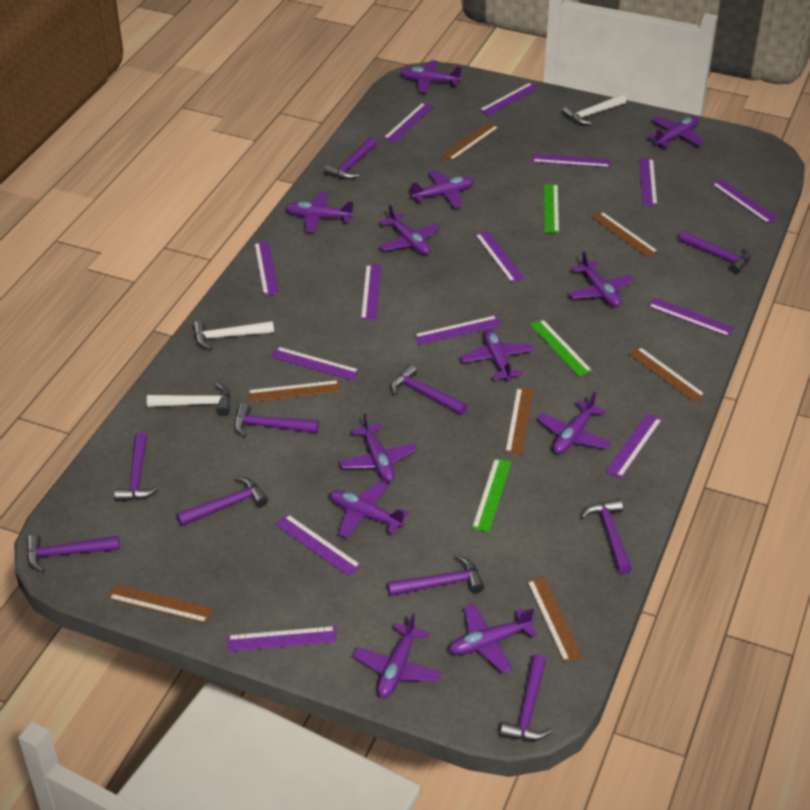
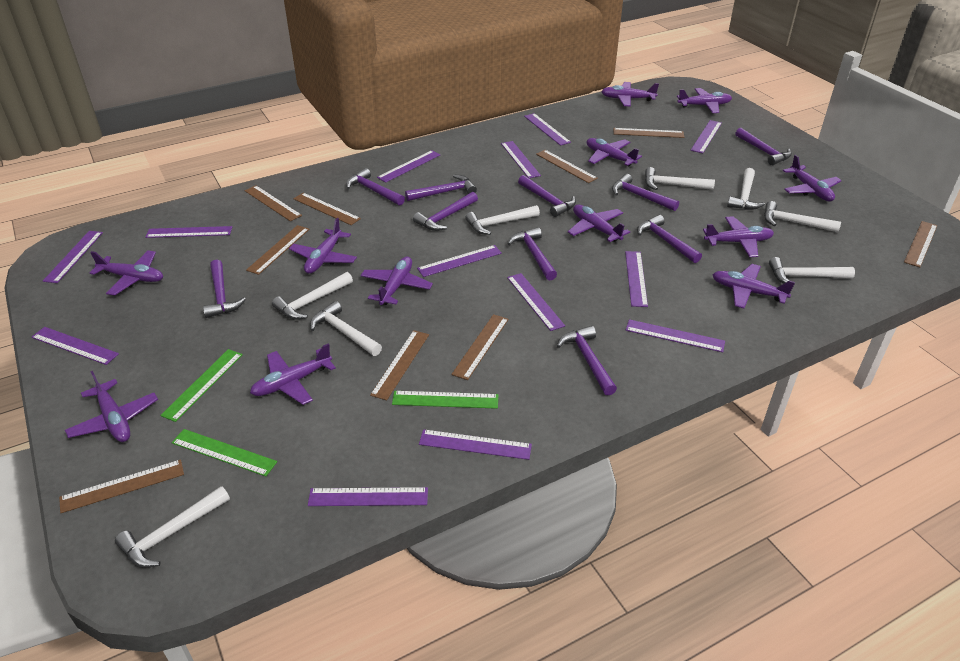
brown ruler: [108,584,213,623] [247,380,341,402] [441,122,499,161] [505,387,533,455] [527,577,582,663] [592,212,659,257] [629,347,706,402] = 7 -> [59,460,184,513] [245,186,302,221] [246,225,310,275] [293,193,361,225] [370,330,429,400] [451,314,509,380] [536,150,598,183] [613,128,684,138] [904,221,937,267] = 9
purple ruler: [227,626,337,652] [254,241,279,296] [271,347,360,380] [275,514,362,576] [361,264,381,320] [383,103,434,142] [414,315,502,345] [475,231,525,283] [479,82,540,116] [532,154,611,168] [606,413,662,478] [639,158,657,206] [648,298,735,337] [712,179,778,224] = 14 -> [32,327,119,365] [43,231,103,283] [145,226,232,238] [308,487,428,506] [377,150,440,183] [417,245,502,277] [419,429,532,460] [501,141,541,178] [507,273,565,331] [524,113,571,146] [625,251,648,307] [626,319,725,352] [691,120,722,153] = 13
white hammer: [147,383,231,415] [193,321,274,350] [562,94,626,125] = 3 -> [115,486,230,568] [272,272,353,320] [310,301,382,356] [465,205,540,235] [645,167,715,190] [727,168,765,210] [764,201,841,232] [769,257,855,284] = 8

